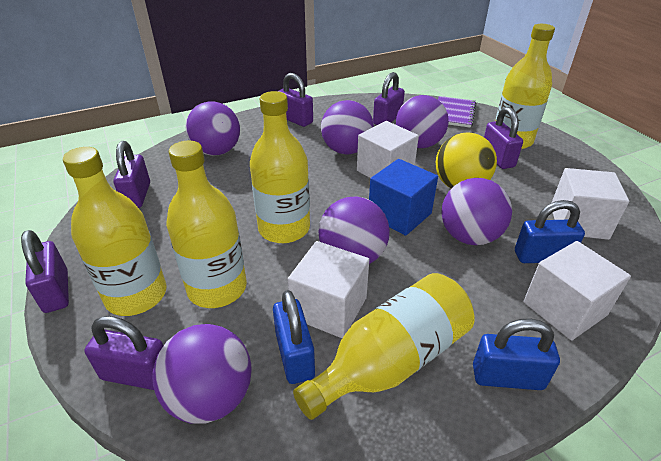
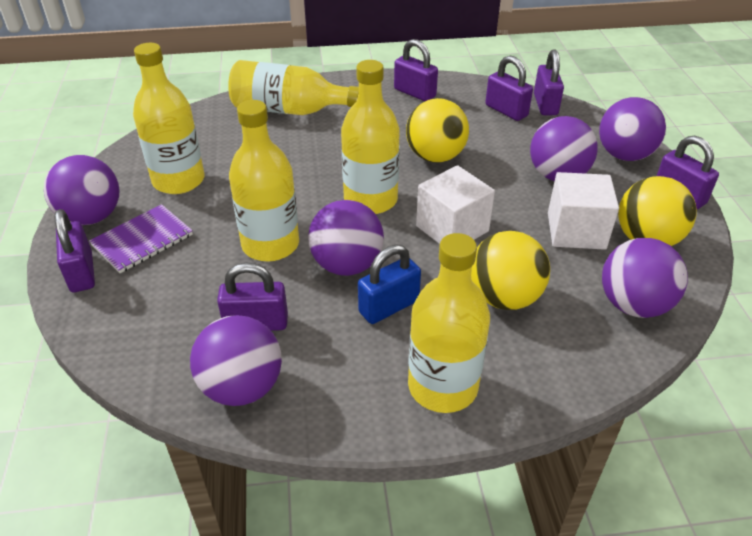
blue cube: [369,159,438,236] = 1 -> none = 0
blue padlock: [273,290,315,384] [473,318,560,390] [515,200,585,263] = 3 -> [358,244,421,324] = 1
white cube: [288,241,369,338] [357,121,419,178] [524,241,631,341] [552,168,629,240] = 4 -> [416,165,495,244] [548,172,619,250] = 2
yellow ball: [436,132,497,189] = 1 -> [406,98,469,163] [471,231,550,310] [618,176,697,246] = 3

